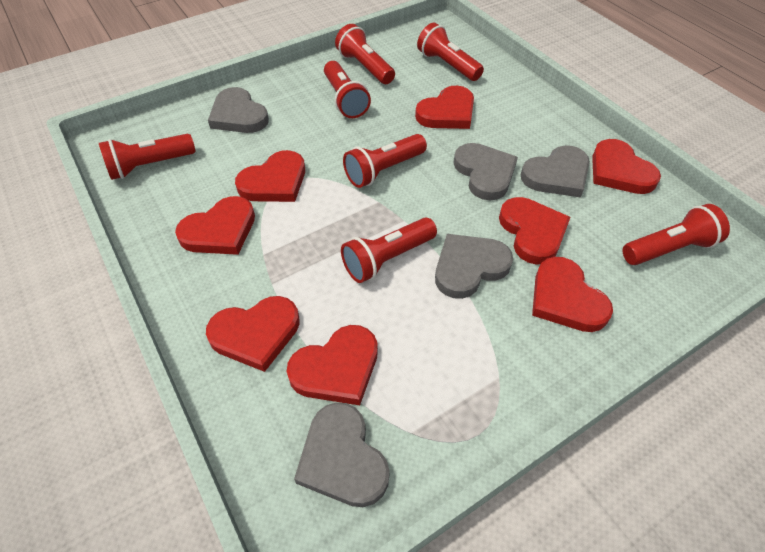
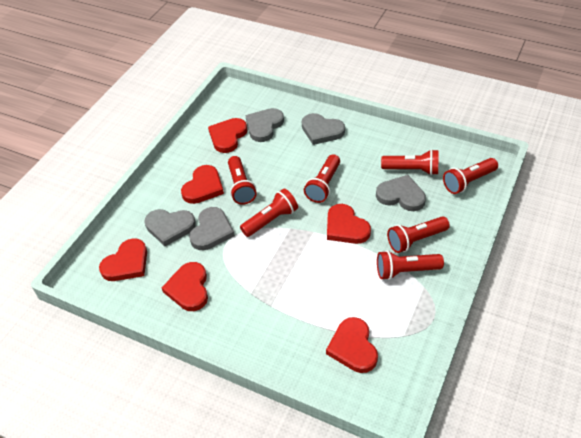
red heart: [175,196,255,255] [206,296,300,372] [235,150,305,202] [287,325,378,405] [415,86,474,129] [499,197,571,265] [532,257,613,332] [592,139,661,194] = 8 -> [99,238,147,281] [162,262,208,311] [181,165,224,204] [208,118,248,153] [326,317,378,373] [327,204,371,244] = 6

